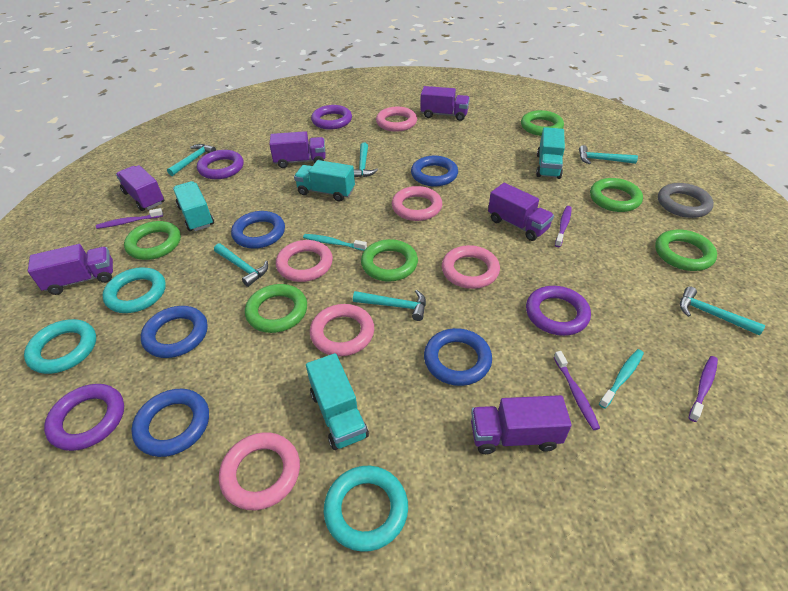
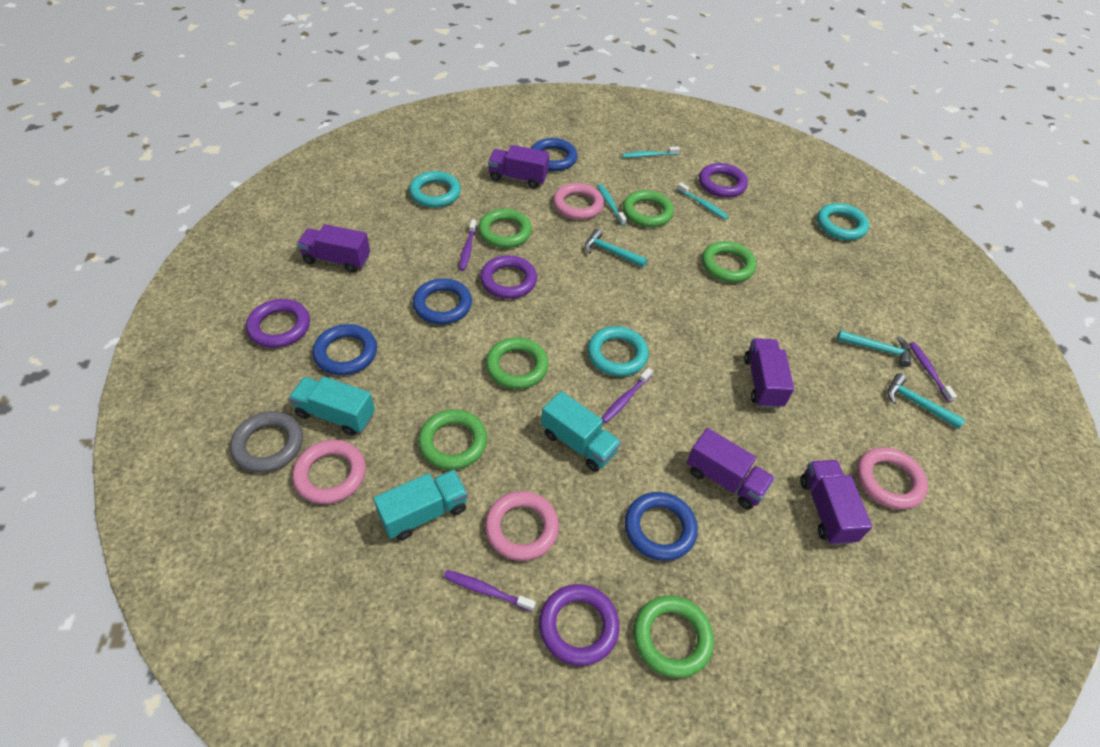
blue ring: [131,389,209,457] [141,306,208,358] [231,211,285,249] [411,156,458,187] [424,328,492,386] = 5 -> [312,324,377,375] [413,278,472,324] [531,138,577,171] [625,492,698,561] = 4
pink ring: [219,432,300,510] [276,240,333,282] [310,304,374,357] [376,107,417,132] [392,186,442,221] [442,245,500,289] = 6 -> [292,440,366,504] [485,491,559,561] [553,183,604,220] [857,447,928,510] = 4
purple truck: [28,244,113,295] [116,165,164,211] [269,131,325,168] [420,86,470,121] [471,395,572,454] [488,183,554,241] = 6 -> [297,224,370,273] [488,145,549,189] [687,428,775,510] [744,338,794,409] [800,460,872,545] = 5
turquoise hammer: [167,144,216,176] [214,244,268,287] [353,290,426,321] [354,143,378,177] [579,145,638,164] [680,287,765,336] = 6 -> [585,229,647,267] [837,330,911,367] [888,373,965,429] = 3
turquoise toothbrush: [303,234,367,251] [599,349,644,409] = 2 -> [597,184,627,225] [622,147,680,158] [677,183,729,220] = 3
turquoise truck: [173,181,214,231] [294,160,355,202] [306,353,369,450] [536,127,565,179] = 4 -> [289,376,375,436] [374,470,468,540] [541,391,621,472] = 3

